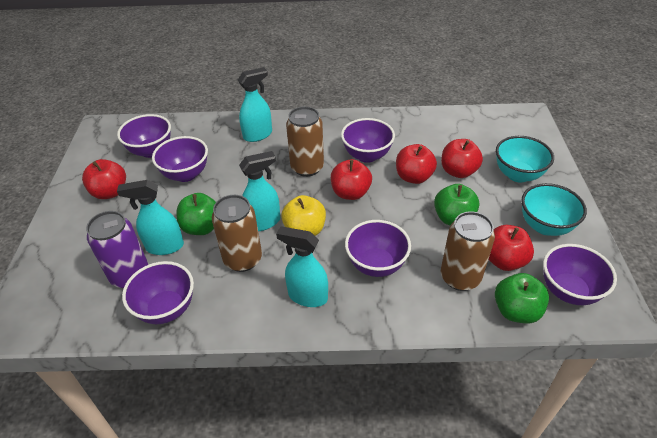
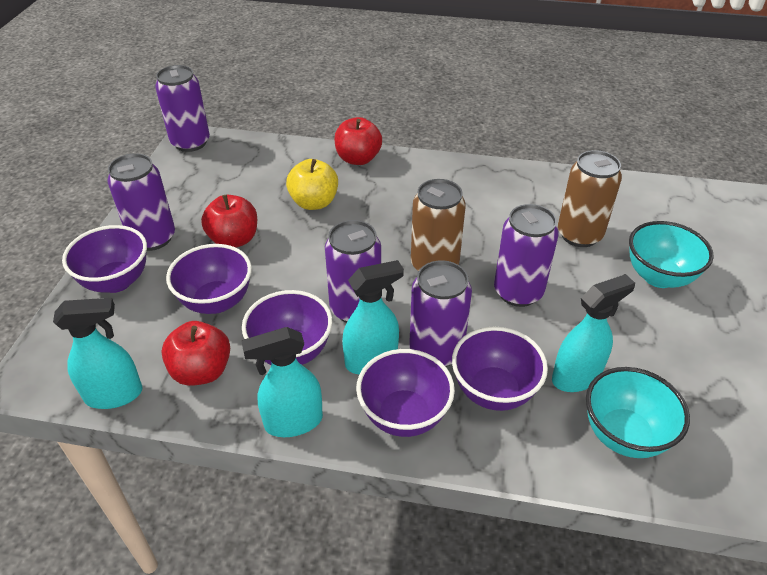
brown can: [212,195,262,272] [286,106,324,177] [441,212,495,291] = 3 -> [411,179,466,272] [558,150,622,247] = 2
green apple: [176,193,216,235] [434,184,479,225] [495,273,549,324] = 3 -> none = 0
purple bowl: [117,114,171,158] [122,261,194,324] [152,136,208,182] [341,118,395,163] [345,220,411,277] [543,244,617,305] = 6 -> [62,225,147,293] [166,244,252,314] [242,290,332,365] [356,349,455,437] [452,327,548,411] = 5
purple can: [86,211,149,288] = 1 -> [108,153,175,251] [155,65,210,152] [325,220,381,323] [409,260,472,367] [494,204,559,307] = 5
red apple: [82,159,126,199] [331,159,372,200] [396,144,437,184] [441,139,483,178] [488,225,534,271] = 5 -> [161,321,230,386] [201,195,257,248] [334,117,382,165] = 3

